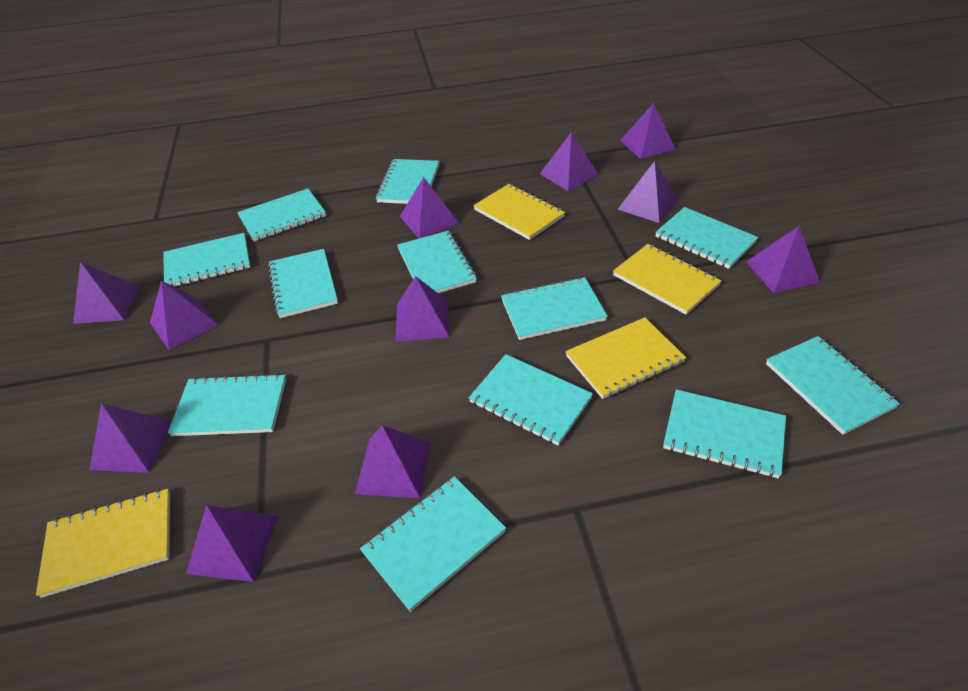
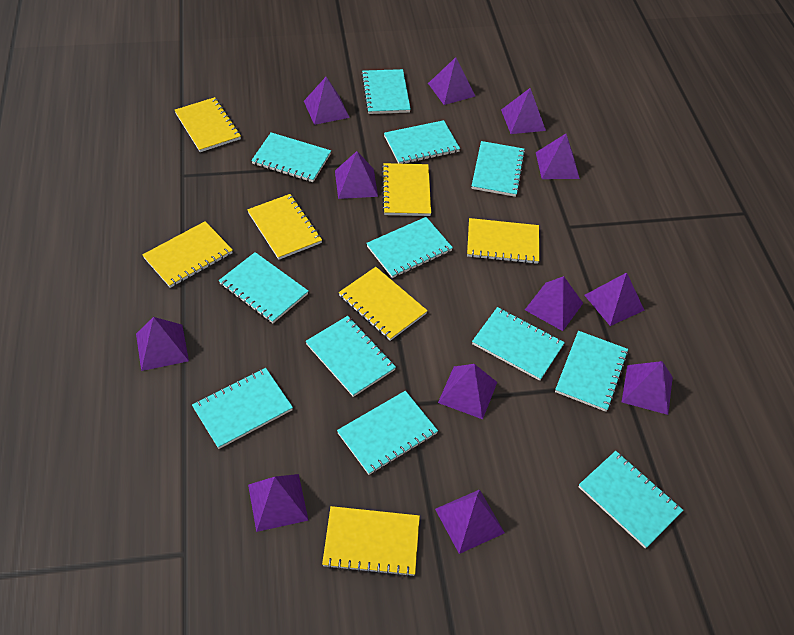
purple pyramid: [73,262,140,324] [89,403,172,473] [150,281,219,350] [186,505,279,582] [355,425,430,498] [396,276,450,342] [400,177,460,238] [540,132,599,191] [618,161,678,223] [620,103,676,159] [746,226,820,293] = 11 -> [136,317,189,371] [248,474,308,532] [304,77,350,125] [335,151,378,199] [428,57,475,105] [435,489,505,554] [438,364,497,419] [501,88,546,134] [525,276,583,331] [536,134,580,179] [584,272,644,326] [622,361,673,415] = 12
yellow notebook: [36,489,170,598] [473,184,565,240] [566,317,686,399] [613,244,722,315] = 4 -> [142,221,233,288] [175,97,241,152] [247,194,322,260] [322,506,420,577] [339,267,428,341] [382,163,431,216] [467,218,539,264] = 7

